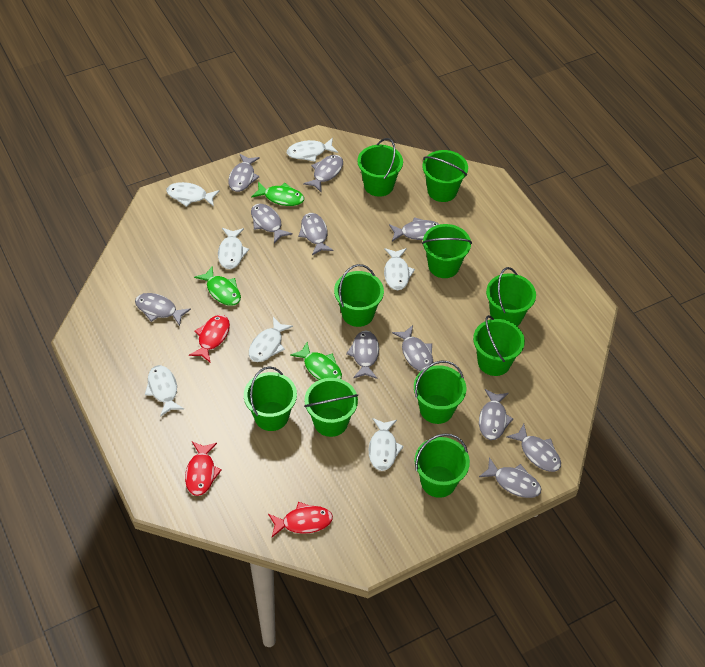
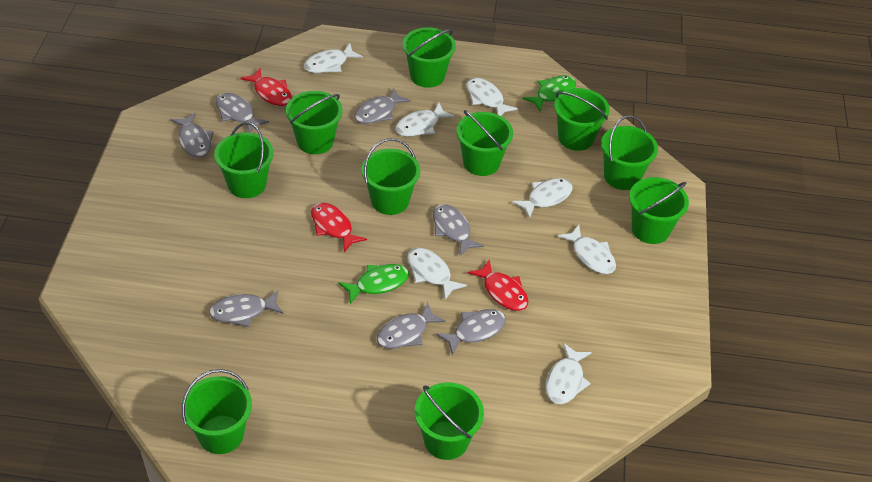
green fish: [194,266,241,306] [251,182,304,206] [290,342,342,380] = 3 -> [338,264,409,304] [523,75,576,112] = 2
grey fish: [135,293,191,326] [228,154,260,192] [251,204,293,243] [298,213,334,255] [303,155,343,192] [346,331,379,379] [389,217,440,242] [392,325,433,371] [479,389,513,440] [479,457,541,498] [506,424,561,472] = 11 -> [170,113,214,158] [209,290,283,327] [216,93,269,133] [354,88,411,124] [377,302,446,349] [433,204,484,256] [436,309,506,356] = 7

